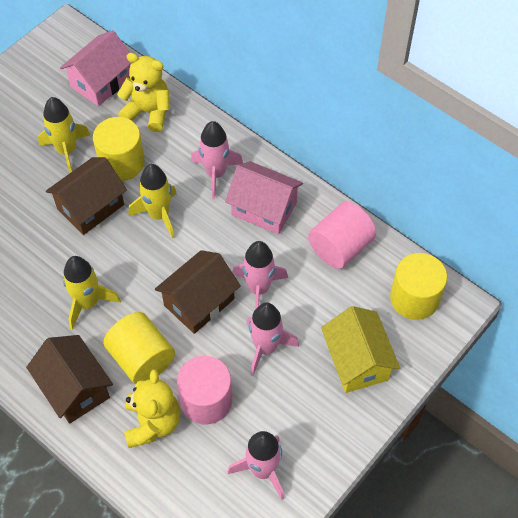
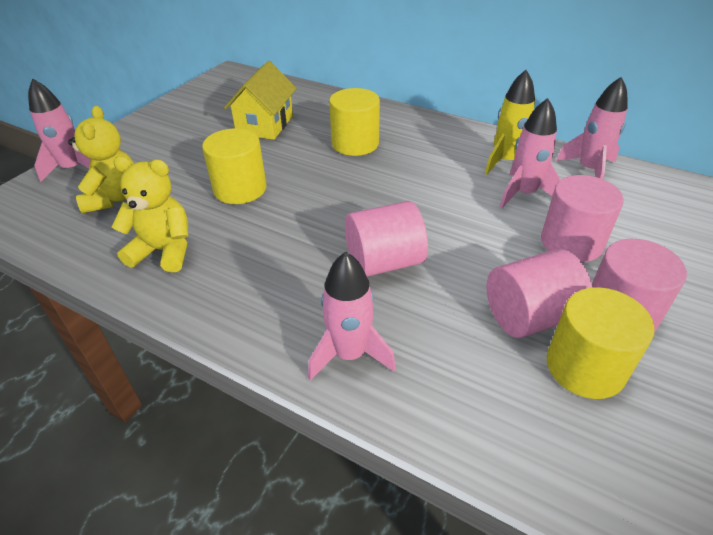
brown house: [26,335,113,424] [46,157,127,235] [155,250,241,334] = 3 -> none = 0
pink cylinder: [177,356,232,425] [308,201,376,269] = 2 -> [345,201,428,277] [486,249,592,338] [541,175,624,262] [592,239,687,333] = 4
pink house: [60,30,132,107] [225,161,303,235] = 2 -> none = 0
yellow rocket: [38,97,90,173] [63,256,121,330] [128,164,177,239] = 3 -> [485,70,535,174] = 1

